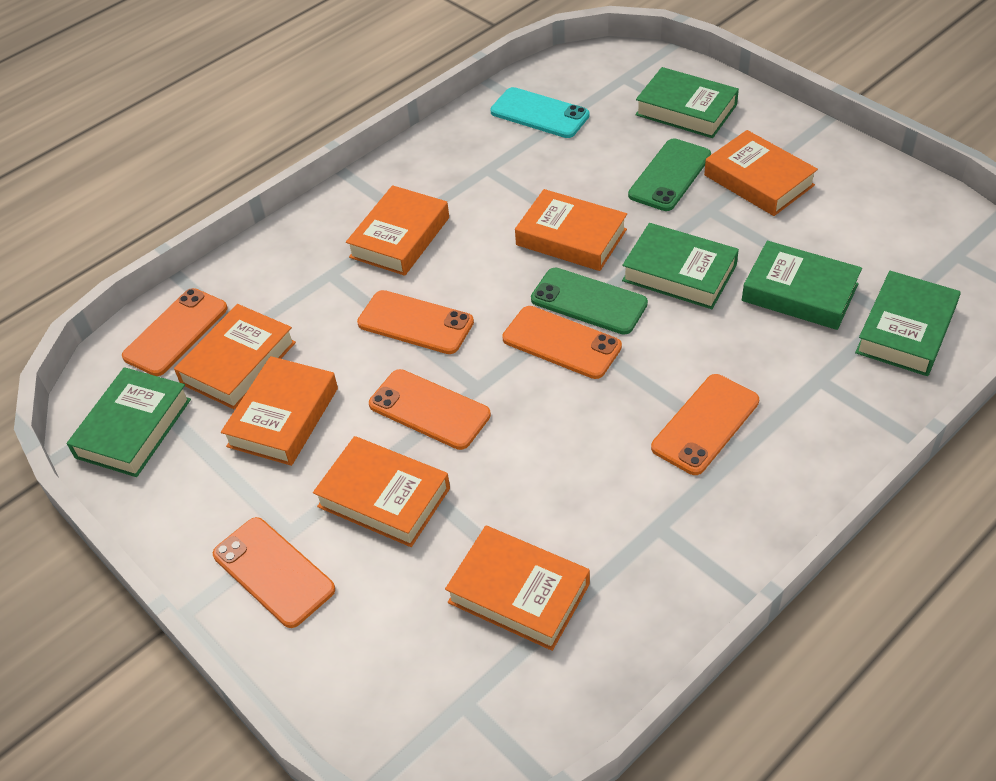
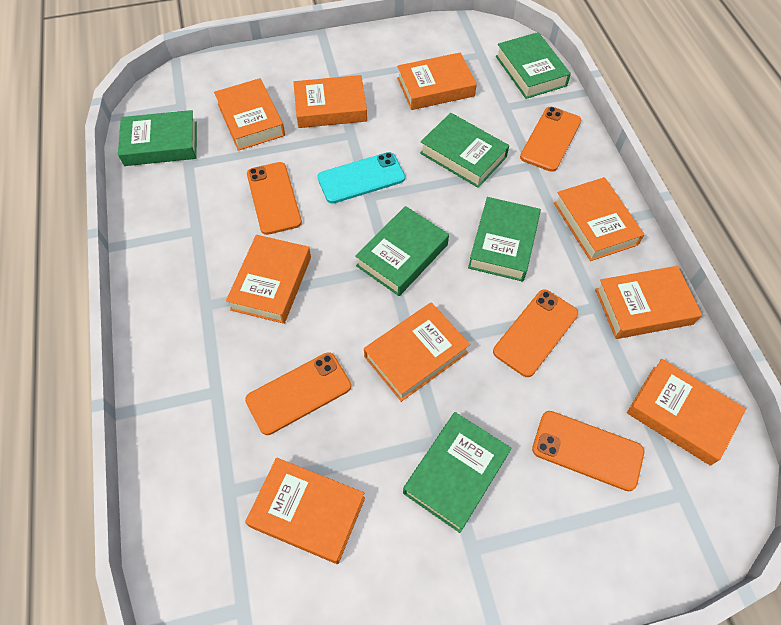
green book: [67,367,191,477] [622,223,739,309] [635,67,739,138] [742,241,862,330] [855,271,961,376] = 5 -> [118,110,197,166] [355,206,449,296] [403,412,512,533] [420,113,509,188] [468,197,541,282] [496,32,571,99] = 6
green phone: [531,268,648,335] [628,138,711,211] = 2 -> none = 0
orange book: [174,304,296,409] [221,356,338,466] [313,436,450,547] [346,185,449,276] [445,526,590,651] [515,189,627,271] [704,130,818,216] = 7 -> [214,78,285,151] [226,235,311,324] [245,458,365,564] [294,75,367,128] [364,302,470,402] [397,52,477,110] [554,177,644,261] [595,266,702,339] [627,359,746,466] = 9
orange phone: [122,288,228,376] [213,517,335,628] [357,290,474,354] [369,369,491,450] [502,306,622,379] [651,374,759,475] = 6 -> [245,352,351,435] [247,162,302,235] [493,289,578,377] [520,107,581,172] [532,411,644,491] = 5

